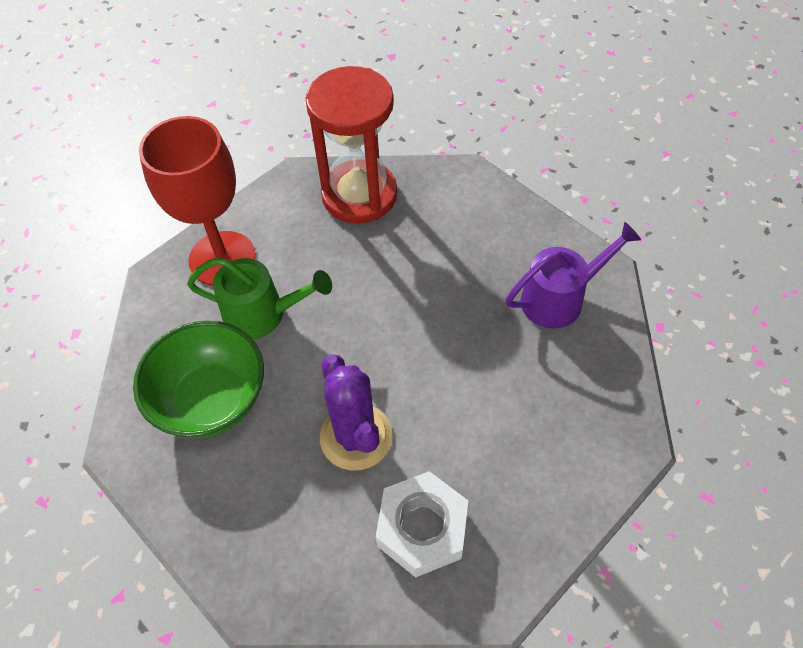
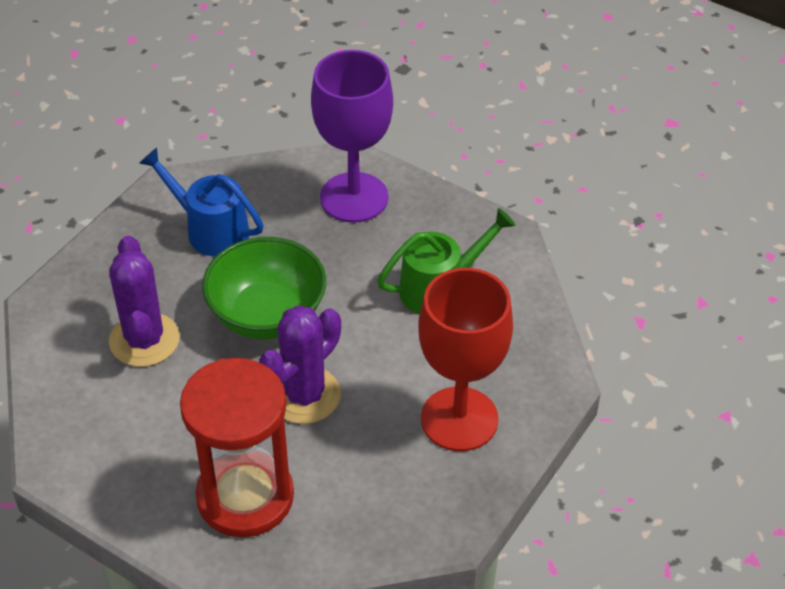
blue watering can: none = 0 -> [139,148,264,256] = 1
purple cactus: [320,354,393,471] = 1 -> [109,236,180,367] [259,305,341,424] = 2
purple goblet: none = 0 -> [311,50,393,223] = 1
purple watering can: [506,222,641,329] = 1 -> none = 0
white nut: [376,471,468,578] = 1 -> none = 0

